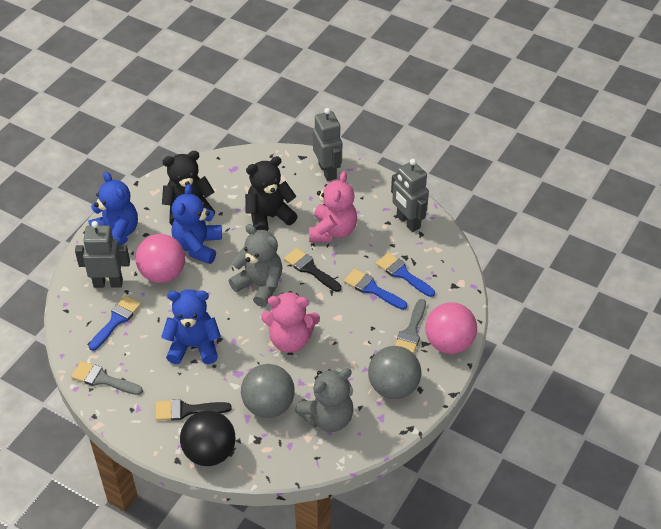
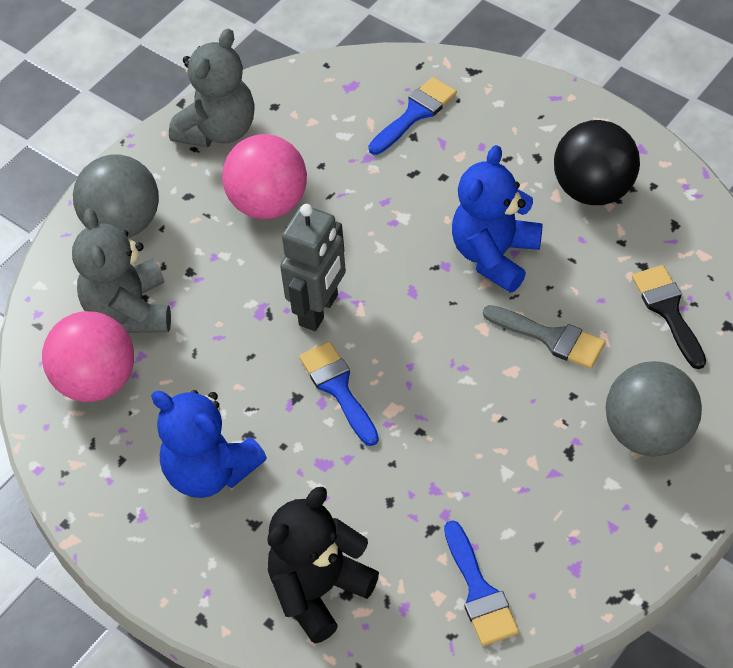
black brush: [156,399,232,421] [284,248,341,292] = 2 -> [632,265,706,369] = 1
black teddy bear: [162,151,215,225] [245,156,298,231] = 2 -> [267,487,379,643] = 1
blue teddy bear: [88,172,138,245] [161,289,221,364] [171,184,222,264] = 3 -> [151,390,267,498] [452,145,543,293] = 2
grey brush: [71,361,143,395] [395,299,426,353] = 2 -> [483,305,606,369] = 1
grey robot: [75,221,130,288] [313,108,342,181] [391,159,429,232] = 3 -> [280,204,346,331] = 1
pink teddy bear: [261,291,320,353] [309,171,357,242] = 2 -> none = 0

